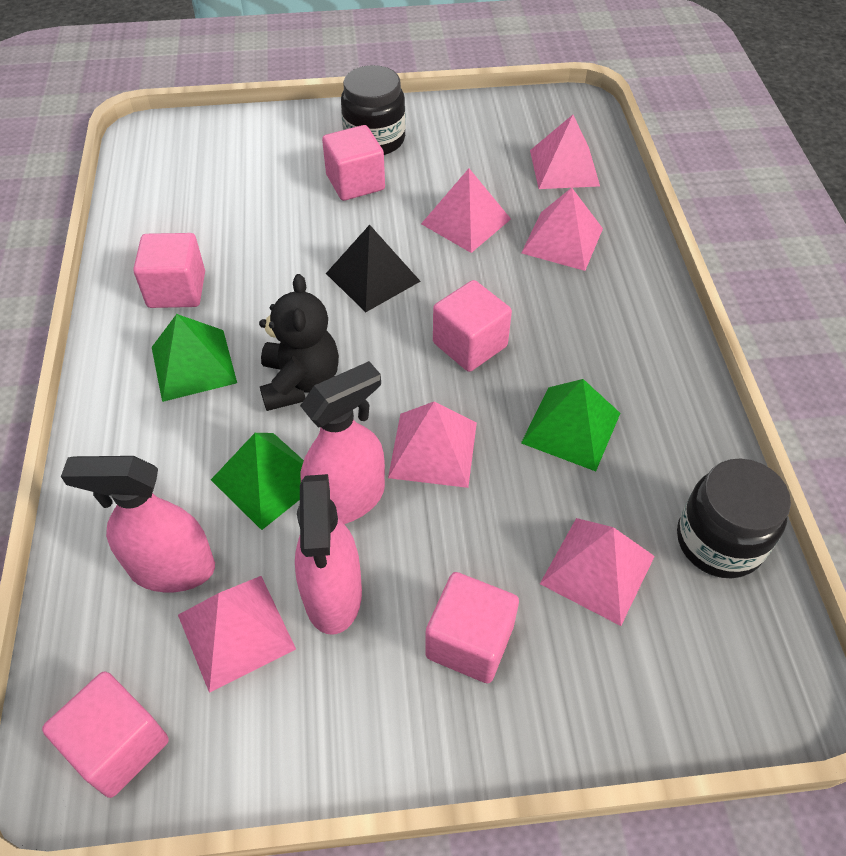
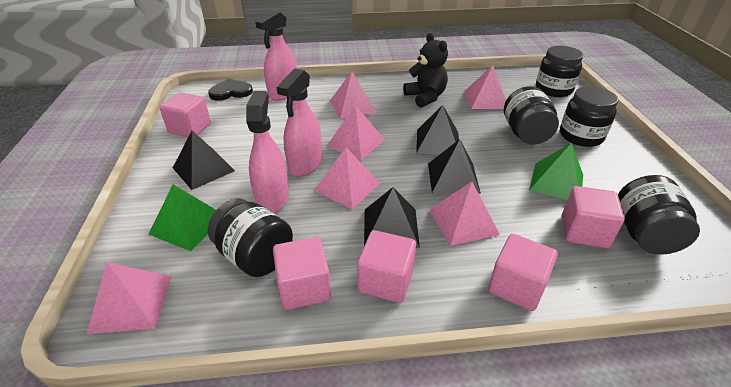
black heart: none = 0 -> [208,79,253,101] = 1
black jar: [341,65,406,155] [677,458,791,578] = 2 -> [208,198,293,277] [504,86,559,144] [536,46,583,97] [560,86,618,147] [618,175,700,255] = 5
black pyramid: [326,225,421,312] = 1 -> [173,131,235,190] [364,187,420,248] [416,105,459,155] [428,139,481,194] = 4
green pyramid: [152,314,237,402] [211,433,304,530] [521,379,620,471] = 3 -> [148,184,216,251] [529,143,583,200] = 2

